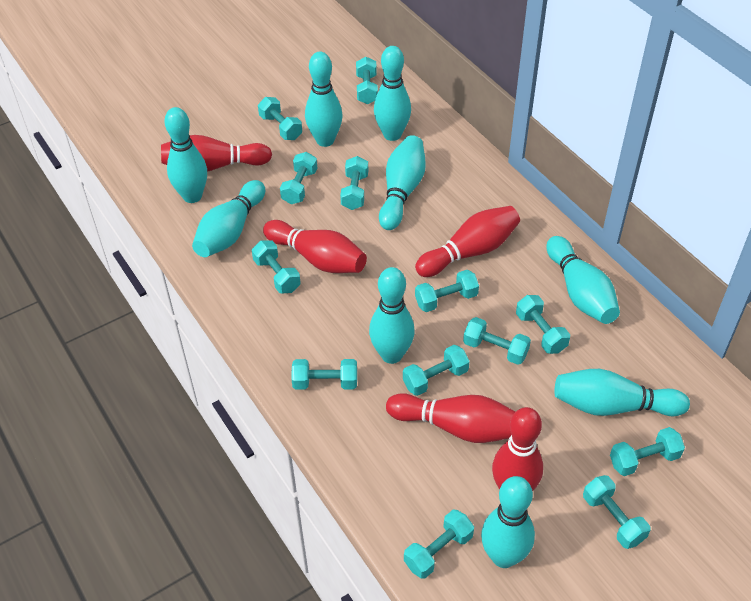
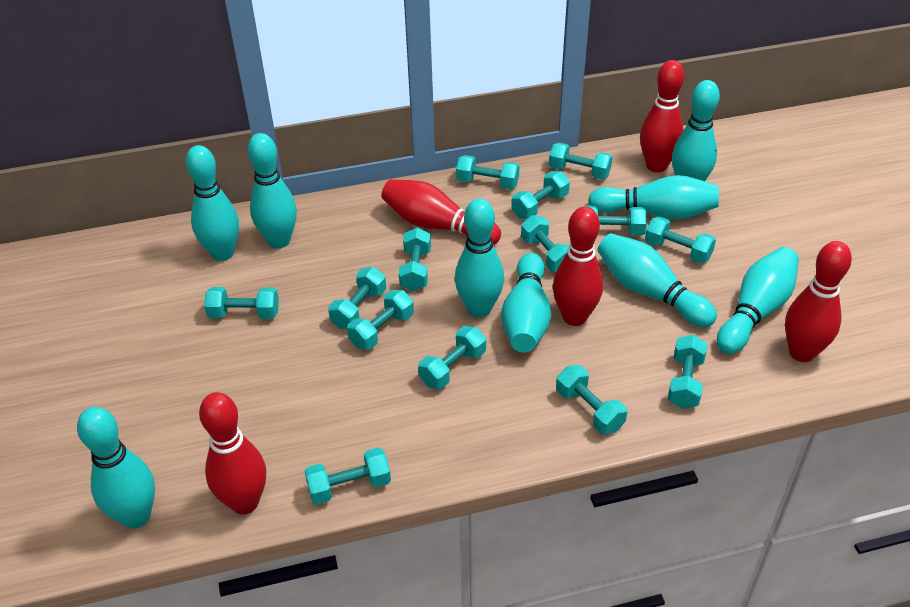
turquoise dumbbell: [252,240,301,293] [258,97,302,140] [280,152,317,204] [292,359,357,390] [340,156,368,210] [356,57,378,104] [403,345,469,396] [404,510,474,579] [415,270,479,312] [463,317,531,365] [516,295,570,354] [583,475,650,549] [610,427,685,476] = 13 -> [204,287,279,319] [305,448,391,504] [328,267,386,329] [347,290,414,350] [399,228,431,291] [418,326,486,389] [456,155,519,189] [511,171,570,219] [521,215,570,272] [549,143,612,179] [556,365,627,434] [583,206,647,236] [645,216,716,263] [668,335,707,409] = 14

